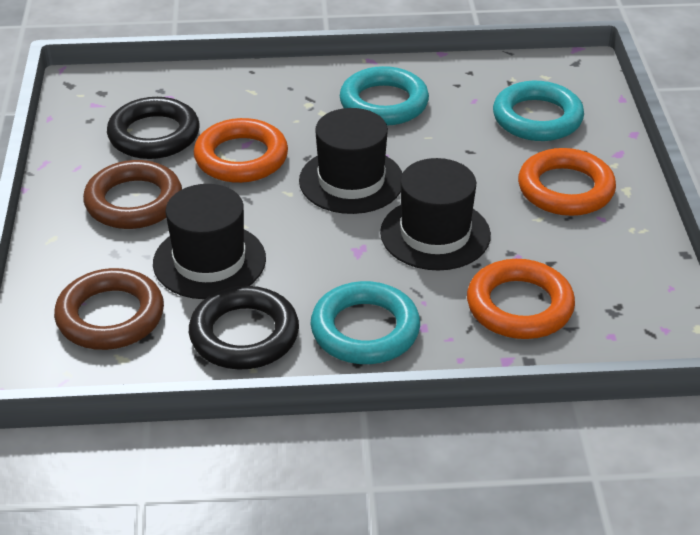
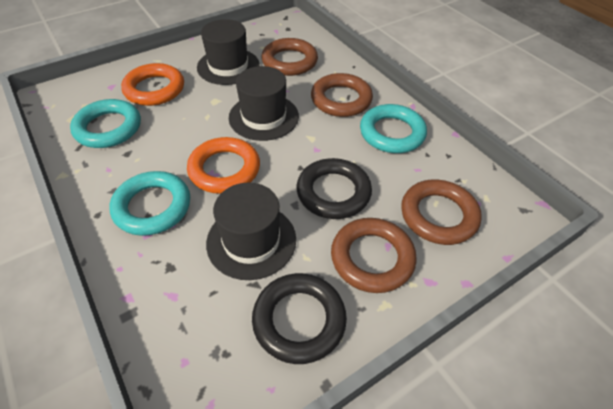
brown ring: [54,268,164,350] [83,160,182,229] = 2 -> [261,38,318,76] [311,73,373,117] [331,218,417,293] [401,180,482,245] = 4
orange ring: [194,118,288,183] [467,259,575,339] [518,148,616,216] = 3 -> [121,63,184,106] [187,137,260,194] = 2

